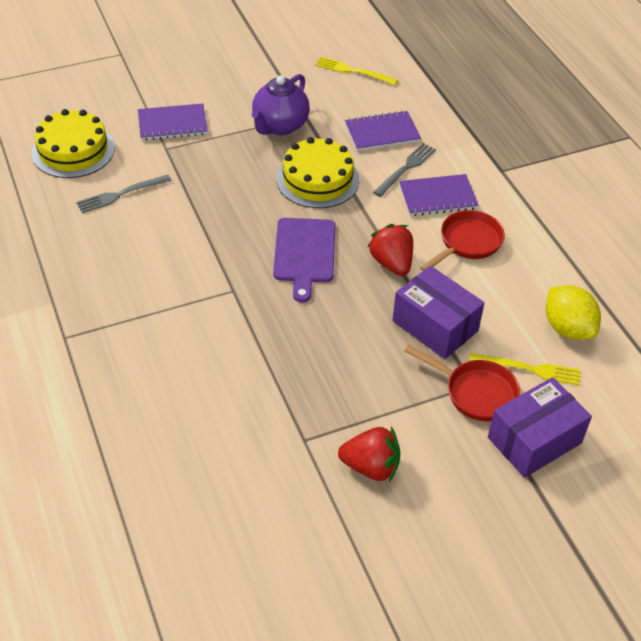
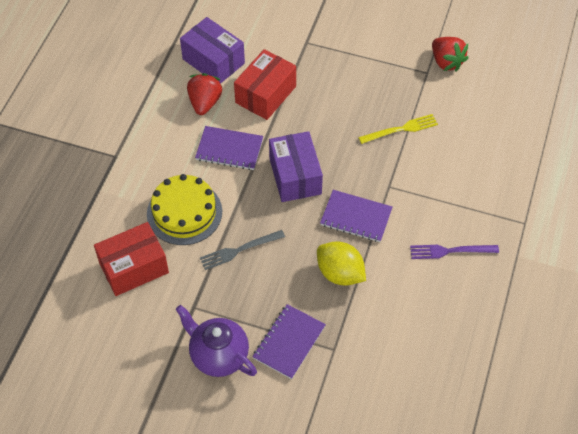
grey fork: [76,175,172,213] [373,143,436,197] = 2 -> [200,230,285,270] = 1
purple cutting board: [273,218,335,303] = 1 -> none = 0
purple fork: none = 0 -> [410,245,499,259] = 1
red box: none = 0 -> [94,222,169,296] [234,49,296,120] = 2
red pan: [404,344,520,421] [420,210,505,271] = 2 -> none = 0
yellow cake: [32,109,115,178] [276,137,360,208] = 2 -> [147,174,222,245] = 1
yellow fork: [315,57,398,85] [469,353,581,385] = 2 -> [358,114,438,144] = 1

